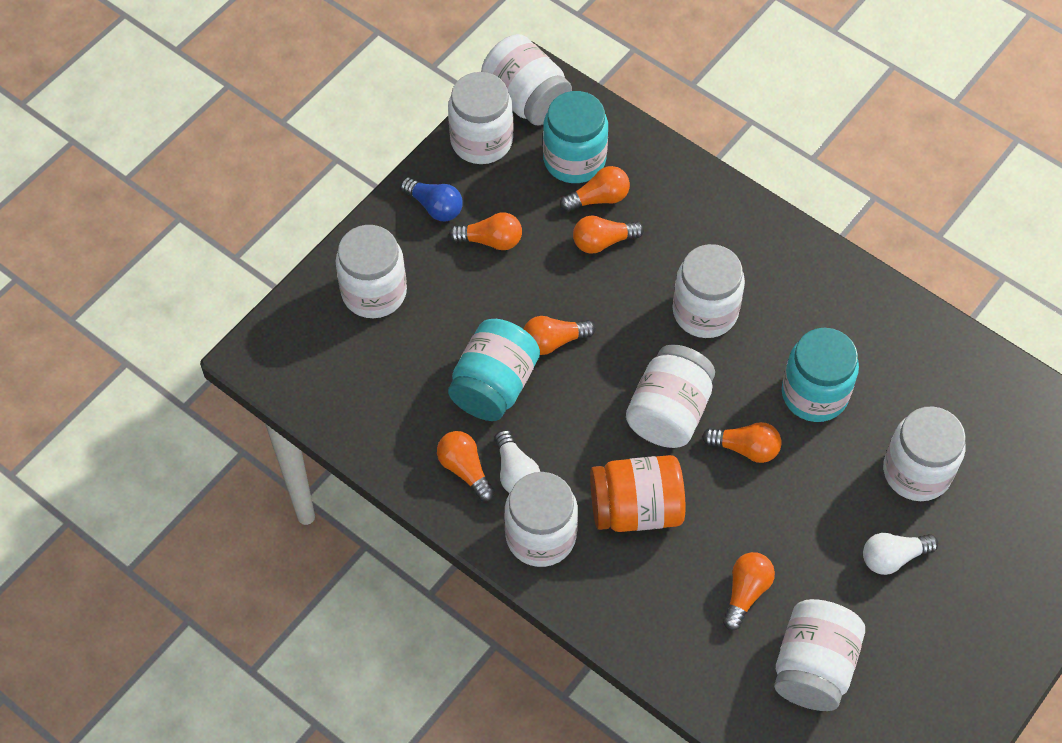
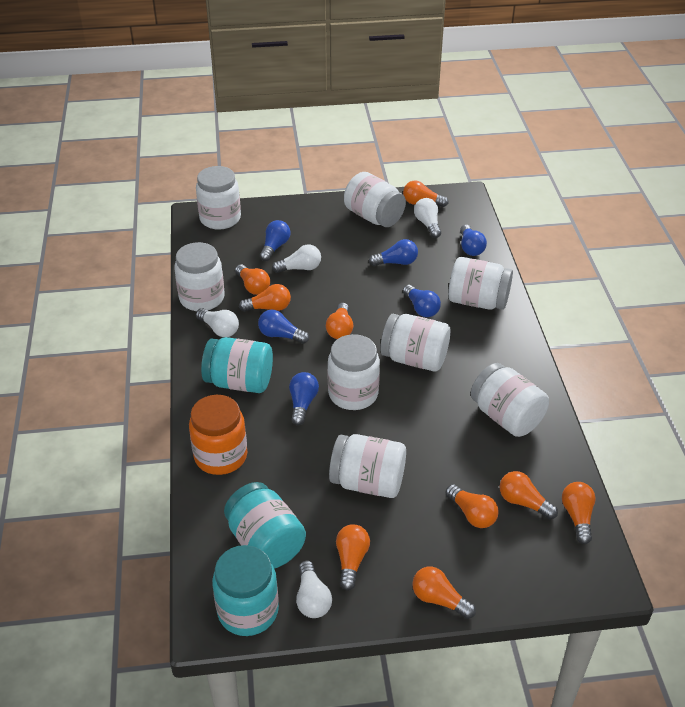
blue light bulb: [400,177,463,221] = 1 -> [258,309,309,344] [260,220,291,261] [289,372,319,425] [369,239,418,266] [403,285,441,317] [460,225,487,256] = 6
orange light bulb: [437,431,495,502] [449,212,522,250] [523,316,596,355] [560,166,630,212] [573,215,644,254] [702,422,782,463] [723,552,775,631] = 7 -> [235,264,270,295] [239,284,291,312] [326,303,353,339] [336,524,370,590] [403,181,449,207] [412,567,476,619] [446,484,499,528] [500,471,558,519] [562,482,596,544] = 9
white light bulb: [495,430,540,493] [863,533,938,575] = 2 -> [196,308,239,337] [272,245,321,273] [296,561,332,618] [414,198,441,238] = 4

